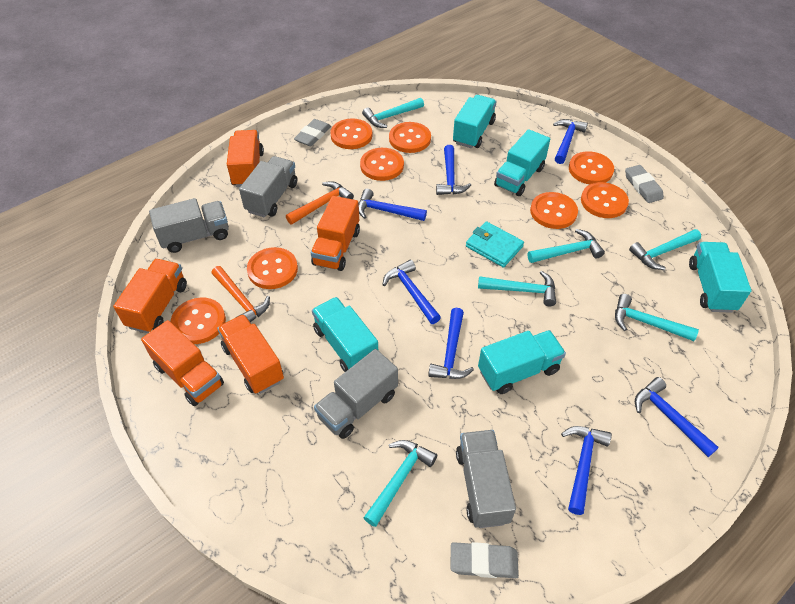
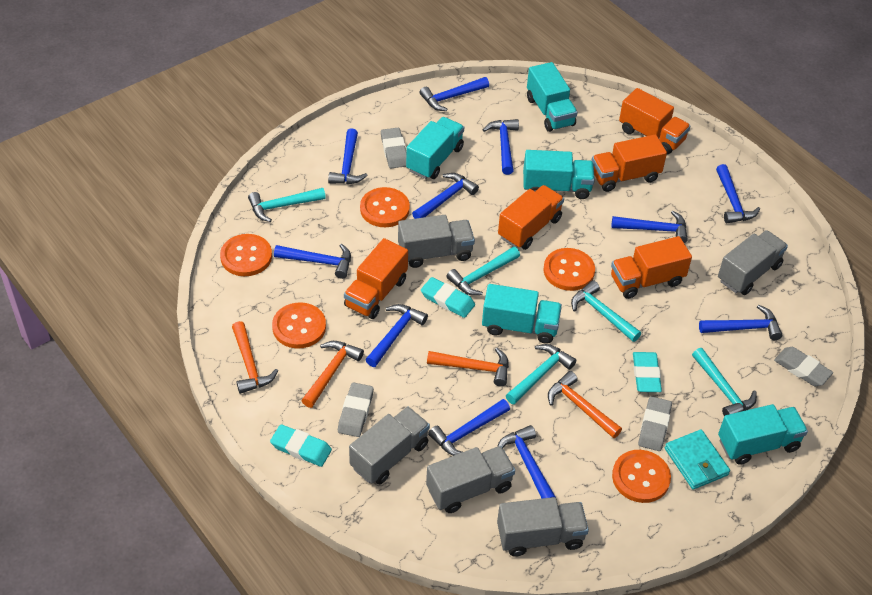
blue hammer: [358,189,427,221] [383,260,441,324] [428,308,474,379] [436,145,471,195] [553,119,588,164] [561,426,612,515] [635,377,719,457] = 7 -> [274,243,351,279] [328,128,368,184] [366,304,428,367] [412,173,479,219] [420,77,489,111] [428,399,510,456] [483,119,519,175] [497,425,556,499] [612,211,688,243] [699,305,782,340] [716,164,760,223] = 11
grey eraser: [294,119,331,146] [450,542,519,578] [625,165,664,203] = 3 -> [338,382,374,437] [381,128,406,168] [638,396,672,451] [774,347,833,386] = 4
grey truck: [149,198,229,253] [239,156,297,217] [314,349,398,439] [456,430,516,528] = 4 -> [349,406,430,484] [398,215,475,268] [426,446,515,513] [497,497,589,557] [718,230,788,295] = 5
orange button: [170,298,226,344] [247,247,298,289] [330,118,373,149] [360,148,404,181] [389,122,431,153] [530,192,578,229] [569,151,614,184] [581,182,629,218] = 8 -> [220,234,272,276] [272,302,326,349] [360,187,410,227] [544,248,595,291] [612,450,671,503] = 5
orange hammer: [211,266,270,322] [286,181,354,225] = 2 -> [232,321,278,394] [302,341,364,408] [427,348,509,387] [548,371,622,438] = 4
turquoise eraser: none = 0 -> [270,424,332,467] [421,277,475,318] [633,352,662,392] = 3
turquoise hammer: [362,98,424,128] [364,440,437,527] [478,271,556,306] [528,229,605,263] [615,294,699,341] [629,229,701,270] = 6 -> [248,188,326,222] [446,247,520,296] [506,344,576,405] [571,280,641,342] [692,348,757,416] = 5

